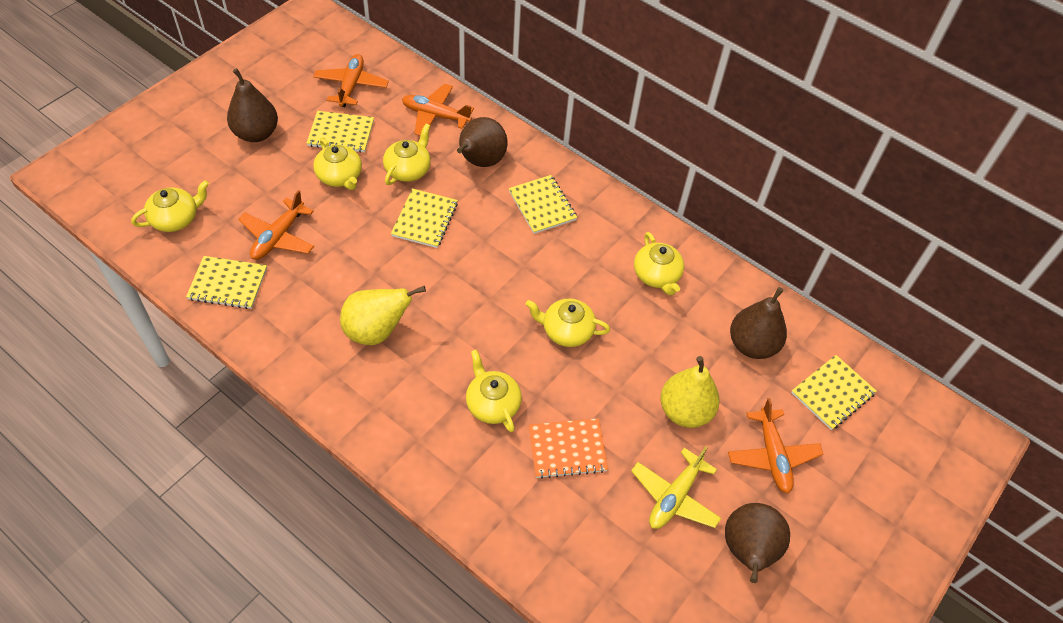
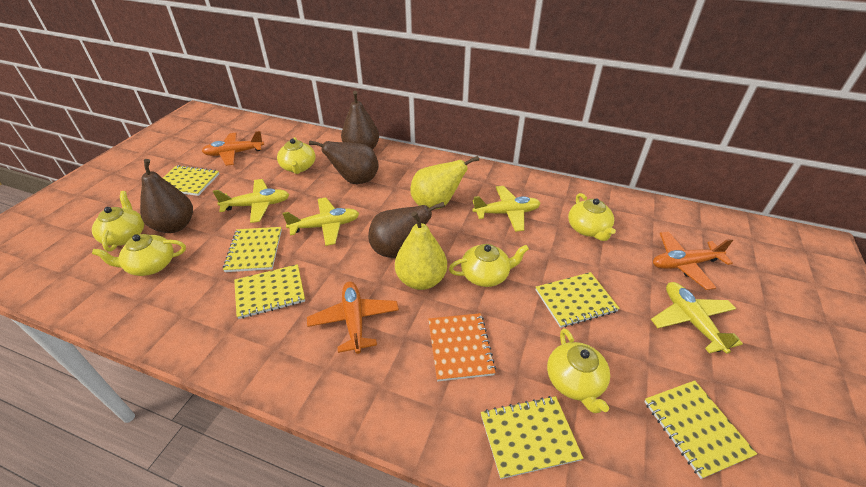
orange plane: [238,190,314,260] [313,54,389,107] [402,84,474,136] [728,398,823,493] = 4 -> [202,131,264,166] [307,282,399,354] [653,231,733,290] = 3
yellow notebook: [186,256,267,309] [307,111,374,153] [391,189,458,248] [509,175,577,234] [791,355,877,430] = 5 -> [163,165,219,196] [223,227,282,272] [234,264,305,319] [481,396,583,479] [536,272,620,328] [644,380,757,479] = 6
yellow plane: [631,446,721,529] = 1 -> [213,179,290,223] [282,198,359,246] [472,186,541,232] [651,282,743,354] = 4

